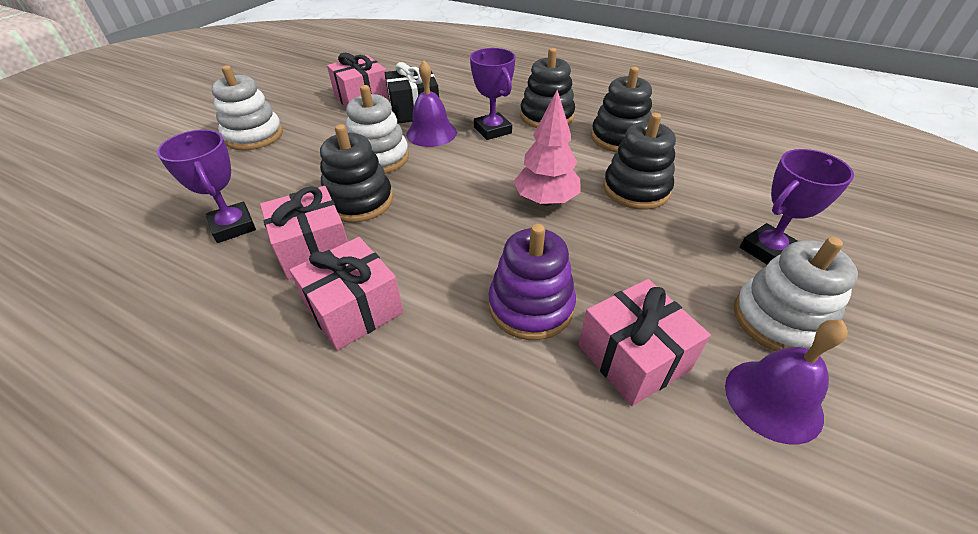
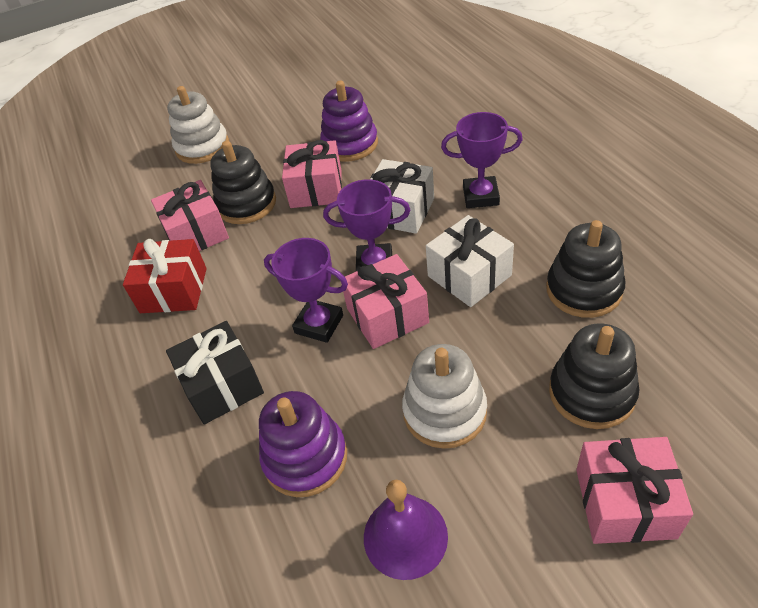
black stacking toy: [320,124,393,222] [520,48,575,128] [591,67,652,152] [603,113,676,210] = 4 -> [210,141,276,224] [546,220,626,318] [549,323,639,429] = 3
pink tree: [514,90,581,206] = 1 -> none = 0
purple bell: [406,61,457,147] [725,320,848,445] = 2 -> [364,479,448,580] = 1
purple stacking toy: [488,224,576,340] = 1 -> [259,391,347,497] [320,81,378,162] = 2
red gift: none = 0 -> [123,239,207,313] = 1
white gift: none = 0 -> [371,159,434,234] [426,215,514,307] = 2
white stacking toy: [211,65,283,150] [346,85,409,174] [734,237,858,351] = 3 -> [167,86,229,164] [402,344,487,449] = 2

